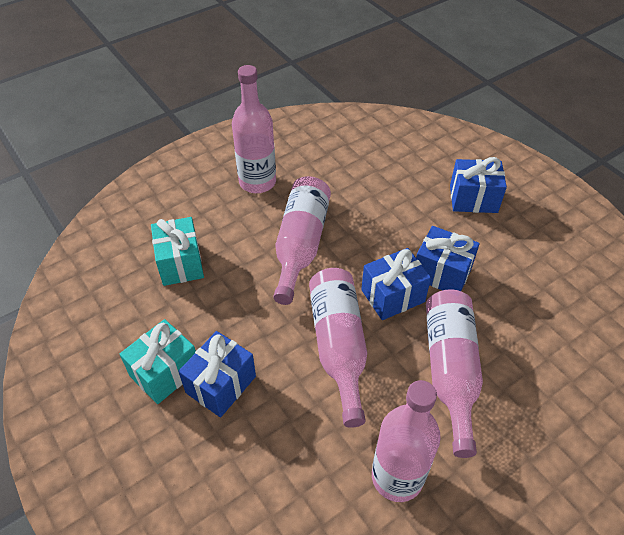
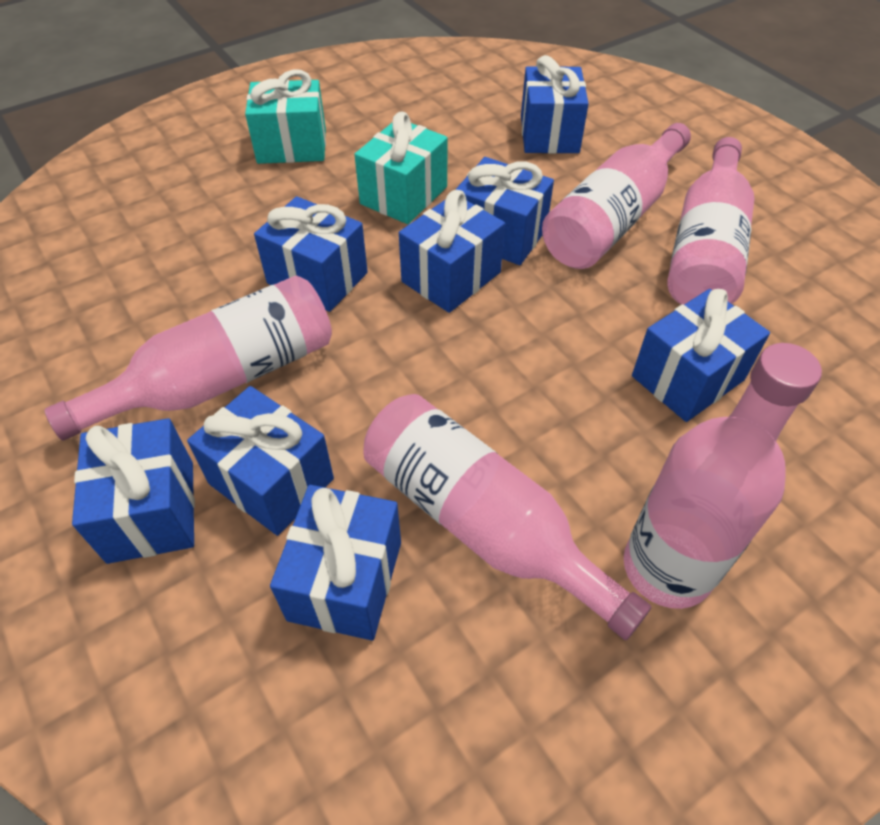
blue gift: [178,331,256,418] [361,248,431,320] [416,226,480,291] [450,157,507,213] = 4 -> [72,418,195,564] [187,386,334,536] [254,196,368,312] [270,485,401,640] [399,190,505,313] [455,157,554,265] [521,55,589,154] [632,289,770,422] = 8

